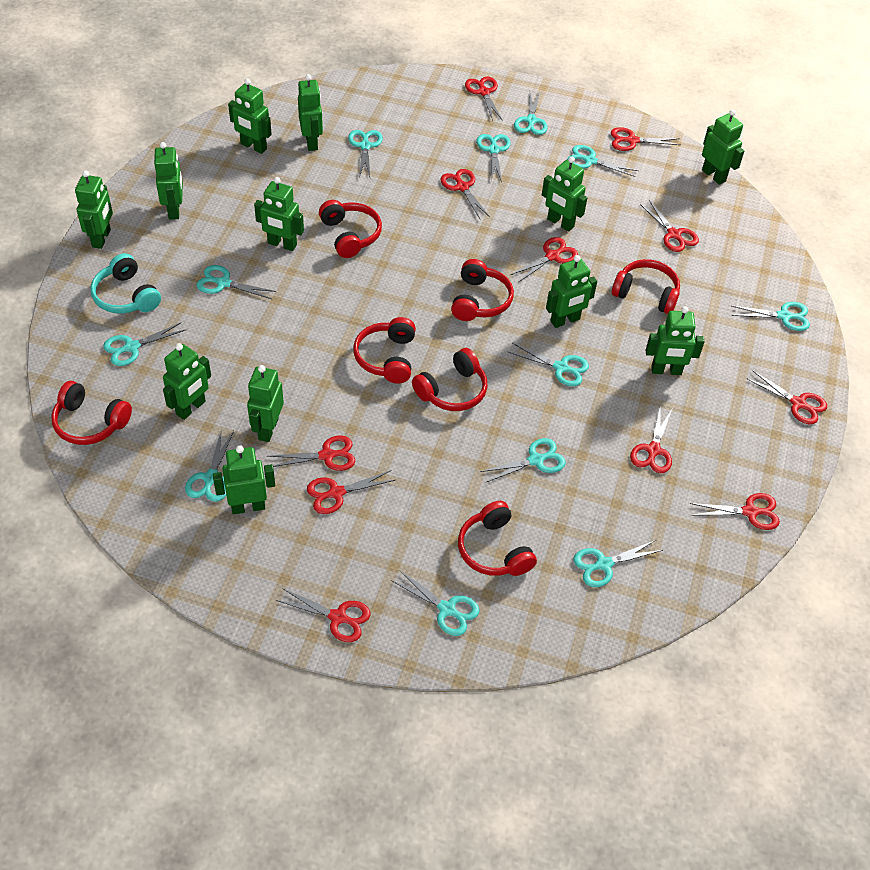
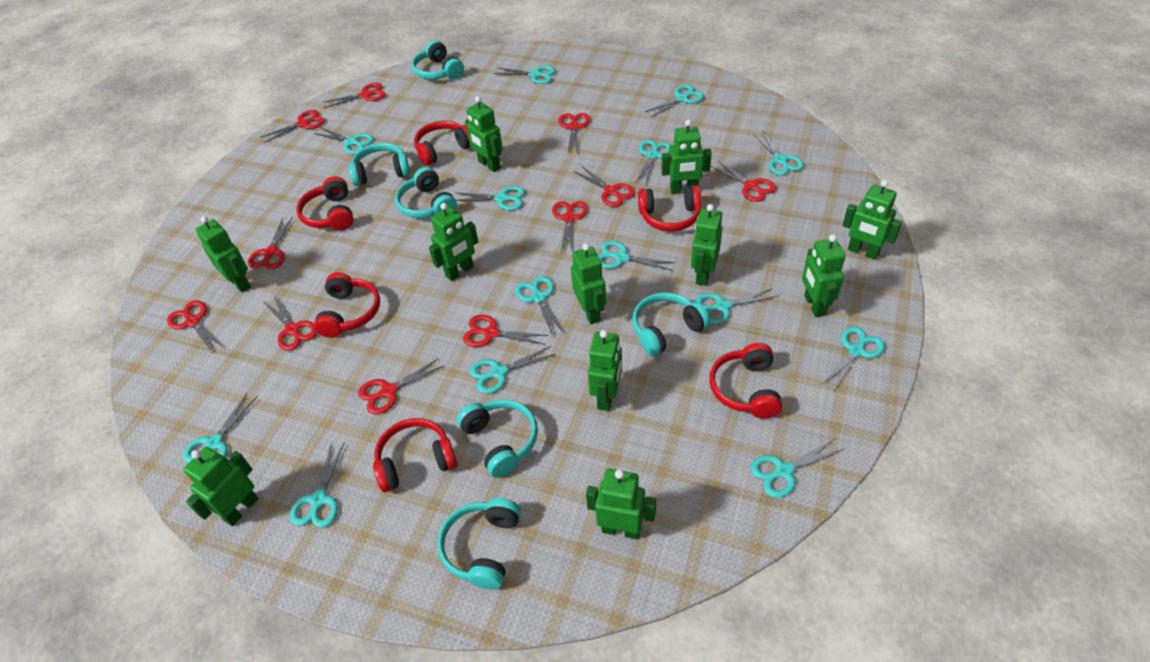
green robot: [75,170,113,249] [154,142,183,220] [163,343,211,420] [213,445,275,514] [228,78,272,154] [247,365,284,442] [254,177,304,251] [298,74,323,151] [542,156,587,232] [546,255,597,328] [646,306,704,375] [702,109,744,185] = 12 -> [183,447,258,526] [196,216,251,292] [429,203,479,281] [465,96,503,172] [571,244,606,324] [586,469,656,540] [588,330,622,411] [661,119,712,194] [691,204,722,286] [802,234,845,317] [842,180,902,260] = 11
red headphones: [51,381,132,445] [319,200,382,258] [353,317,416,384] [412,348,488,411] [451,259,514,321] [458,501,537,576] [612,259,680,314] = 7 -> [296,176,354,230] [314,272,380,338] [373,418,457,492] [414,121,471,166] [638,185,701,231] [709,343,782,419] = 6
turquoise headphones: [90,253,161,314] = 1 -> [349,143,410,186] [395,167,457,218] [412,40,464,79] [437,498,521,589] [457,399,538,478] [632,292,710,356] = 6
turquoise scissors: [103,322,185,366] [185,429,234,502] [197,265,276,299] [348,130,383,177] [391,570,480,636] [476,134,511,182] [480,438,566,483] [508,343,589,386] [514,91,548,135] [567,145,639,177] [573,540,663,587] [731,302,810,331] = 12 -> [183,393,258,463] [290,442,345,528] [314,127,374,154] [455,186,525,210] [470,346,556,394] [494,66,555,84] [515,276,565,336] [598,241,675,271] [635,140,671,184] [645,85,704,117] [695,288,778,324] [750,438,843,498] [753,131,804,175] [821,326,885,392] = 14

